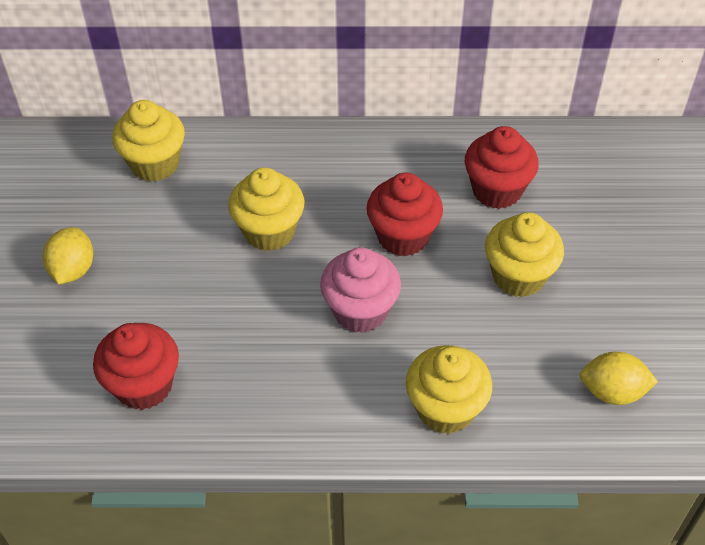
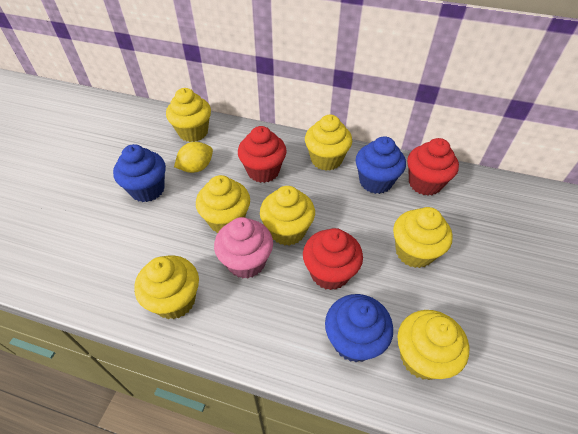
blue cupcake: none = 0 -> [113,144,166,202] [325,294,393,362] [356,136,406,194] = 3
yellow cupcake: [112,100,185,182] [228,167,304,251] [406,345,492,434] [485,212,564,297] = 4 -> [134,255,199,319] [166,88,211,142] [196,175,250,233] [260,186,315,246] [305,115,352,171] [393,207,453,268] [397,310,470,380] = 7
yellow lemon: [43,227,93,284] [580,352,658,405] = 2 -> [174,142,213,173] = 1

